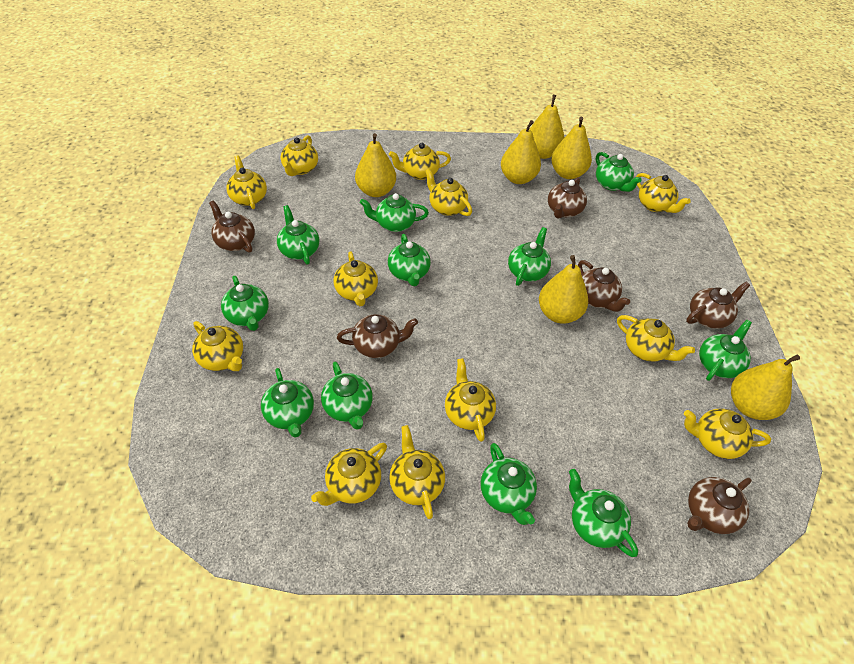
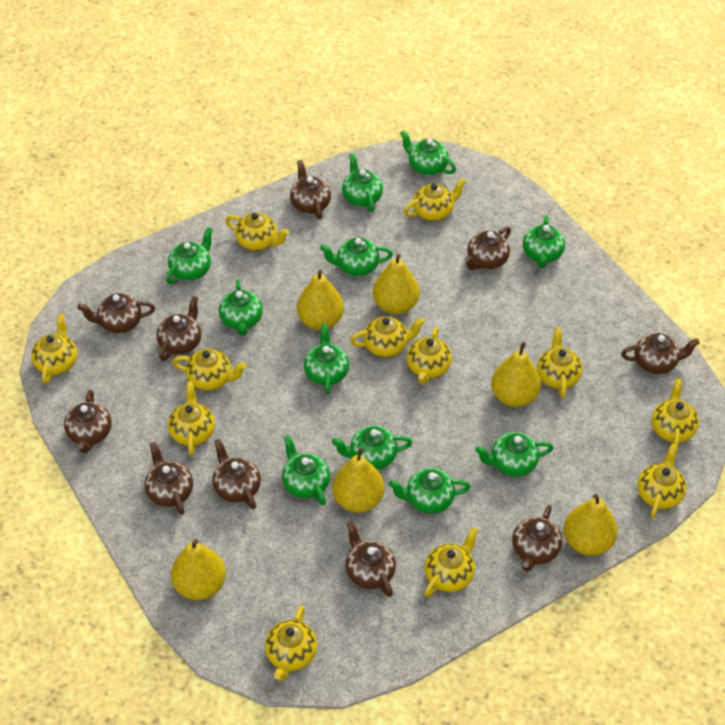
brown teapot: [209,200,255,253] [337,314,418,358] [548,177,587,219] [578,260,630,312] [686,282,750,329] [687,477,752,534] = 6 -> [64,390,112,453] [78,293,155,334] [145,442,193,515] [156,296,201,361] [212,439,261,509] [290,160,331,219] [346,521,396,597] [465,227,511,270] [512,505,562,572] [621,333,700,374] = 10

